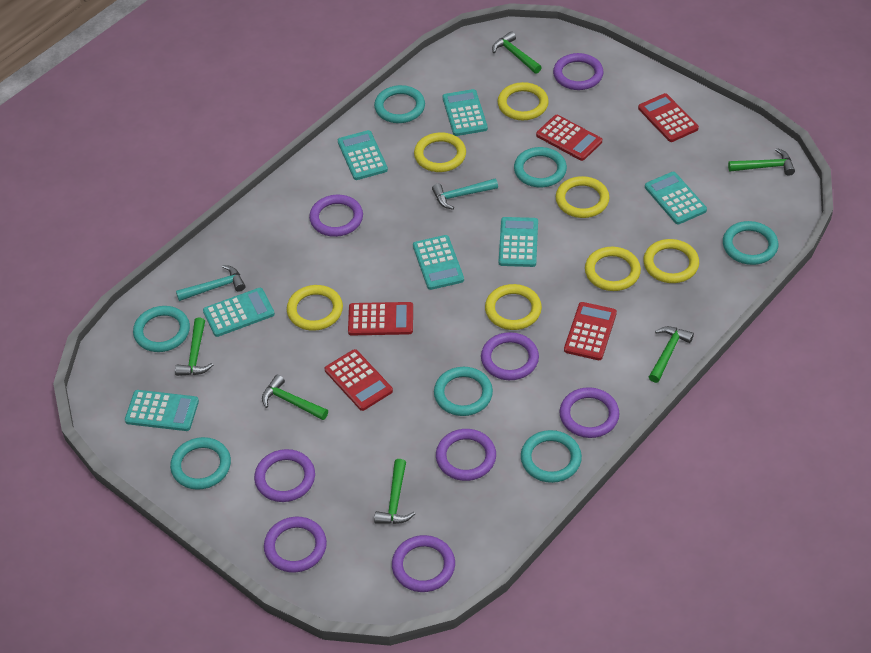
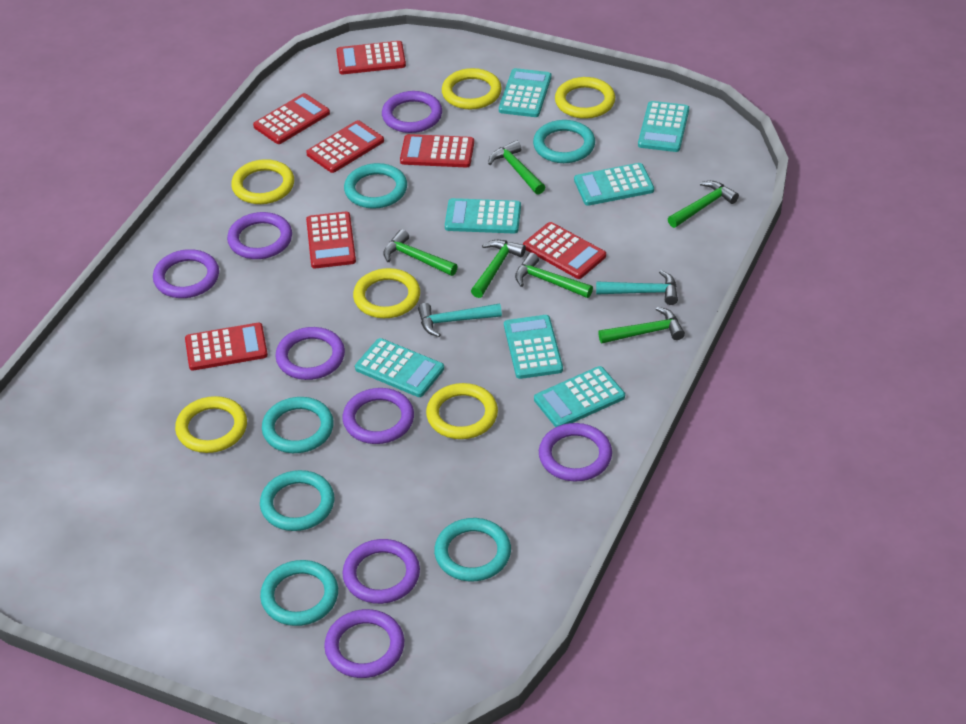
red calculator: [325,349,393,411] [348,302,413,335] [536,115,602,161] [564,302,617,360] [638,93,699,142] = 5 -> [185,323,268,371] [253,93,330,144] [306,120,384,173] [306,212,356,268] [336,41,406,74] [400,134,474,167] [523,222,606,279] = 7
turquoise ring: [133,306,190,352] [170,437,231,490] [374,85,425,123] [434,367,493,416] [514,147,567,187] [521,430,582,483] [723,221,778,265] = 7 -> [260,470,334,531] [260,560,338,626] [262,397,334,453] [344,163,407,209] [434,518,511,581] [533,120,595,163] = 6
yellow ring: [287,285,343,331] [414,132,466,172] [485,284,542,330] [497,82,549,120] [556,176,610,218] [585,247,641,291] [643,239,699,283] = 7 -> [175,396,247,453] [231,159,294,204] [353,268,420,318] [426,383,498,439] [442,68,502,109] [555,77,615,119] = 6

